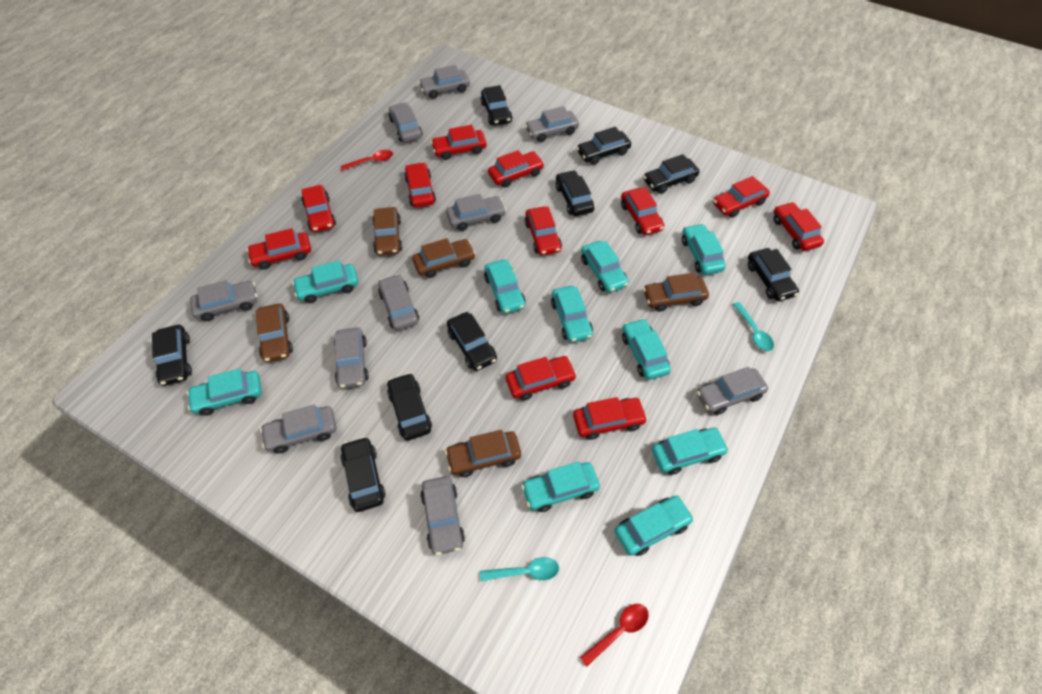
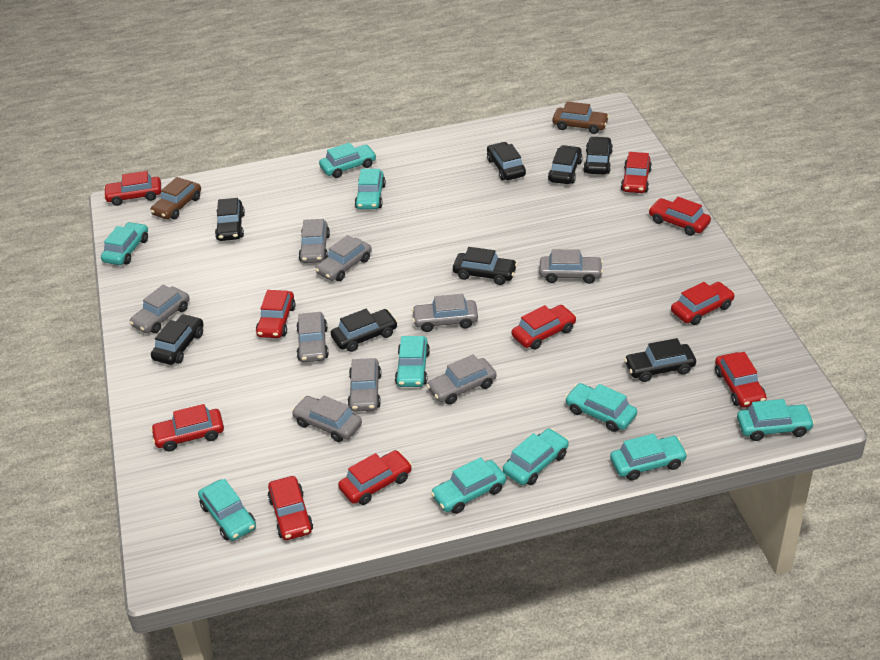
black car: [152,325,192,386] [340,437,386,512] [387,373,432,441] [447,312,497,371] [481,85,513,126] [555,170,594,216] [577,127,631,165] [643,154,700,194] [748,248,799,301] = 9 -> [151,314,203,365] [215,198,245,241] [331,309,398,352] [453,247,517,285] [487,142,526,180] [548,145,583,184] [583,136,613,174] [624,338,696,382] = 8
brown car: [256,303,293,362] [372,207,402,256] [412,238,476,278] [445,430,521,477] [643,273,709,312] = 5 -> [150,177,201,219] [552,101,609,134] = 2
grey car: [190,280,257,321] [260,405,336,453] [334,327,369,389] [378,274,419,331] [389,102,423,142] [418,65,470,99] [421,476,465,555] [446,194,506,231] [525,106,579,142] [697,367,768,415] = 10 -> [129,285,189,333] [292,395,362,442] [296,312,329,362] [299,219,330,263] [315,235,372,281] [348,358,382,412] [412,294,478,332] [426,354,496,404] [539,249,603,284] = 9
red car: [247,228,311,270] [301,185,336,232] [404,162,436,207] [431,125,486,160] [488,150,544,188] [506,356,577,401] [525,207,562,256] [573,397,648,440] [621,187,664,235] [713,176,770,218] [774,202,824,251] = 11 -> [103,171,161,206] [151,404,224,451] [256,290,296,338] [268,476,313,540] [338,450,412,505] [512,305,577,350] [621,152,652,193] [649,197,711,236] [671,282,735,325] [715,352,767,408] = 10
red spoon: [341,150,393,171] [580,604,649,667] = 2 -> none = 0
turquoise spoon: [480,557,559,581] [733,302,774,351] = 2 -> none = 0

